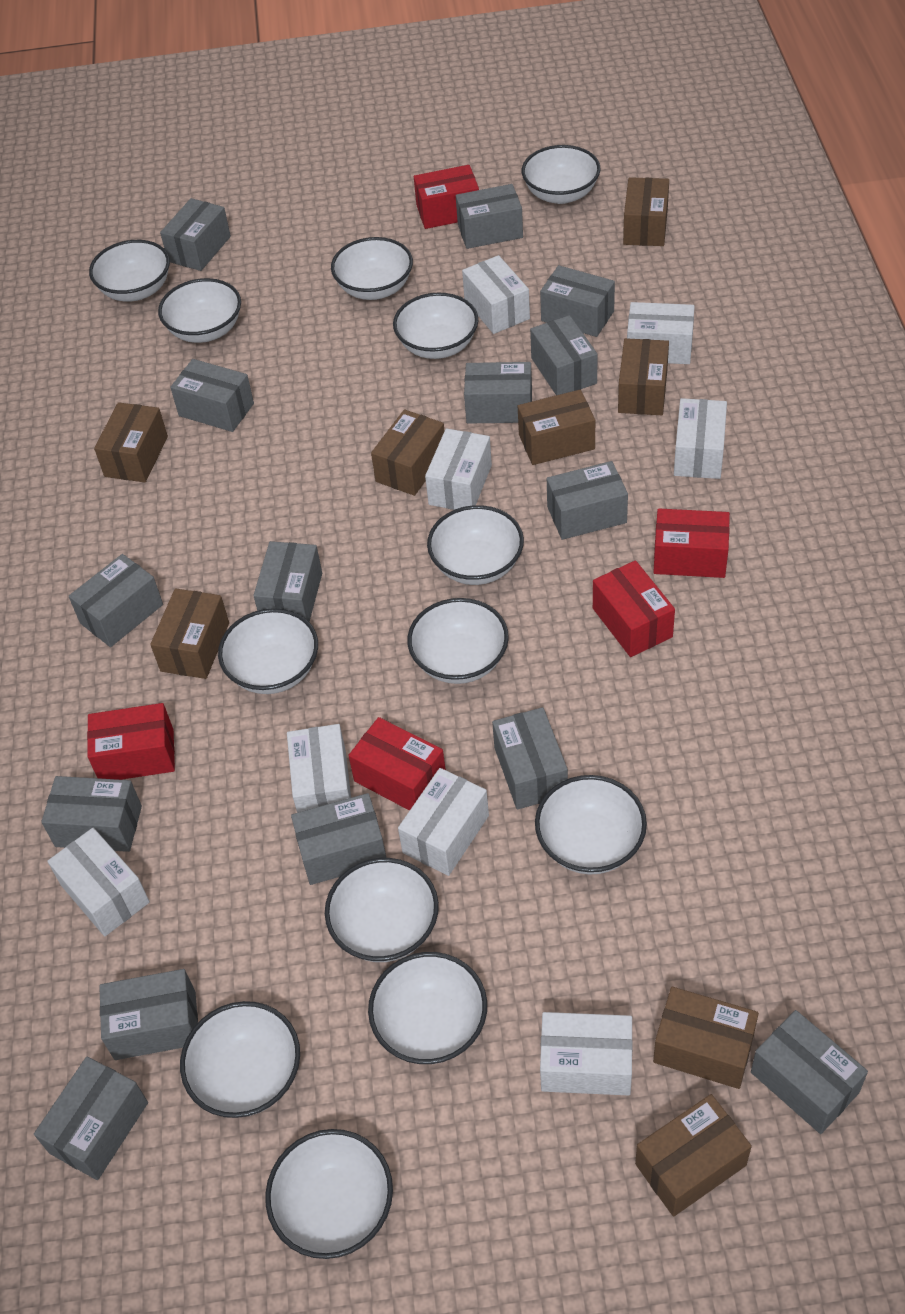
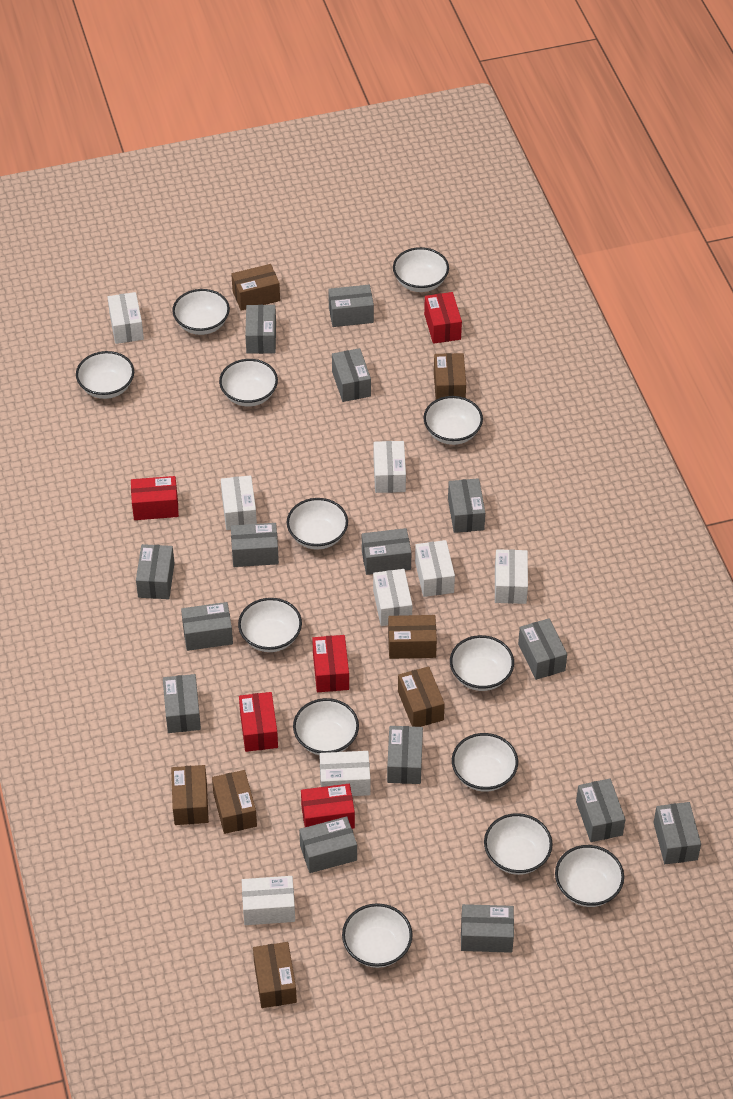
brown box: [94,402,168,482] [150,588,229,679] [371,410,445,496] [518,390,595,465] [618,338,669,415] [623,177,669,246] [635,1094,752,1217] [653,987,759,1089] = 8 -> [171,765,209,825] [212,770,257,834] [231,264,280,311] [253,942,297,1008] [388,615,437,659] [398,666,445,727] [434,353,466,399] = 7

